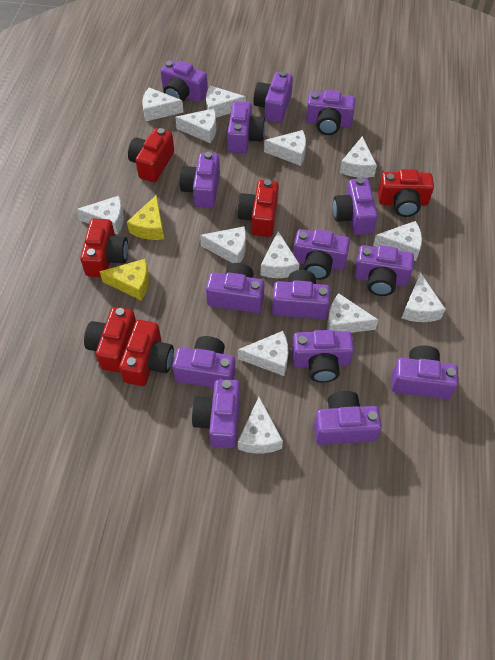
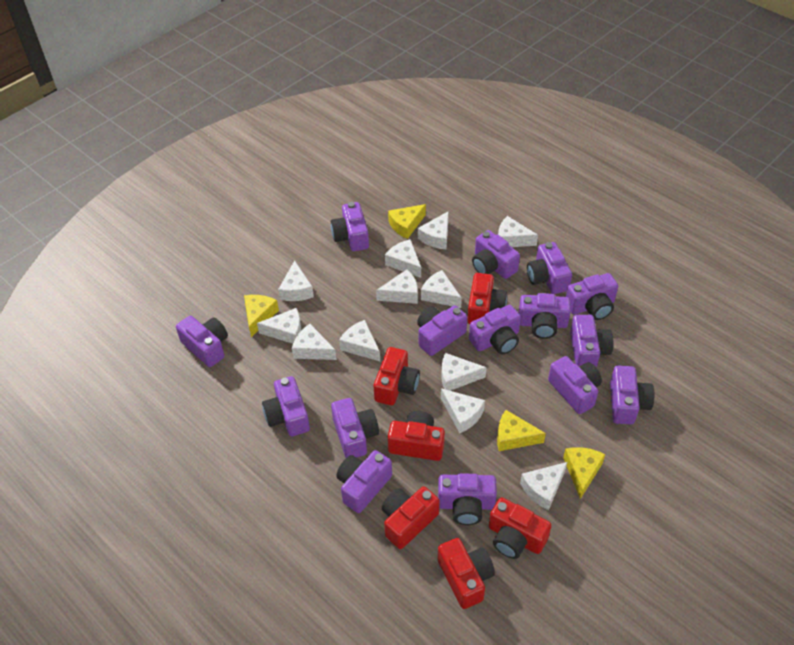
white cheese: [76,196,124,235] [142,88,183,121] [175,108,216,143] [200,226,246,263] [206,86,246,118] [238,331,288,376] [238,397,283,454] [260,232,299,278] [264,130,306,166] [327,293,378,333] [340,136,377,178] [373,221,422,261] [402,272,445,322] = 13 -> [257,308,301,344] [278,260,314,301] [292,324,337,360] [339,320,380,361] [376,269,418,304] [385,239,421,278] [418,211,449,249] [421,270,462,308] [441,353,487,391] [441,388,485,433] [498,216,538,247] [520,462,567,510] = 12
yellow cheese: [99,259,149,301] [127,195,164,240] = 2 -> [244,295,279,337] [388,204,426,239] [497,410,546,451] [563,447,605,499] = 4

